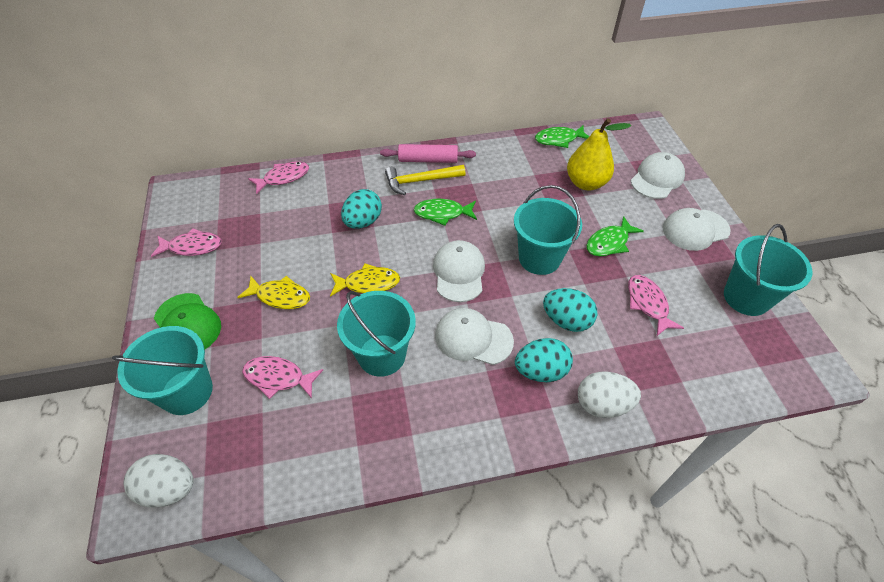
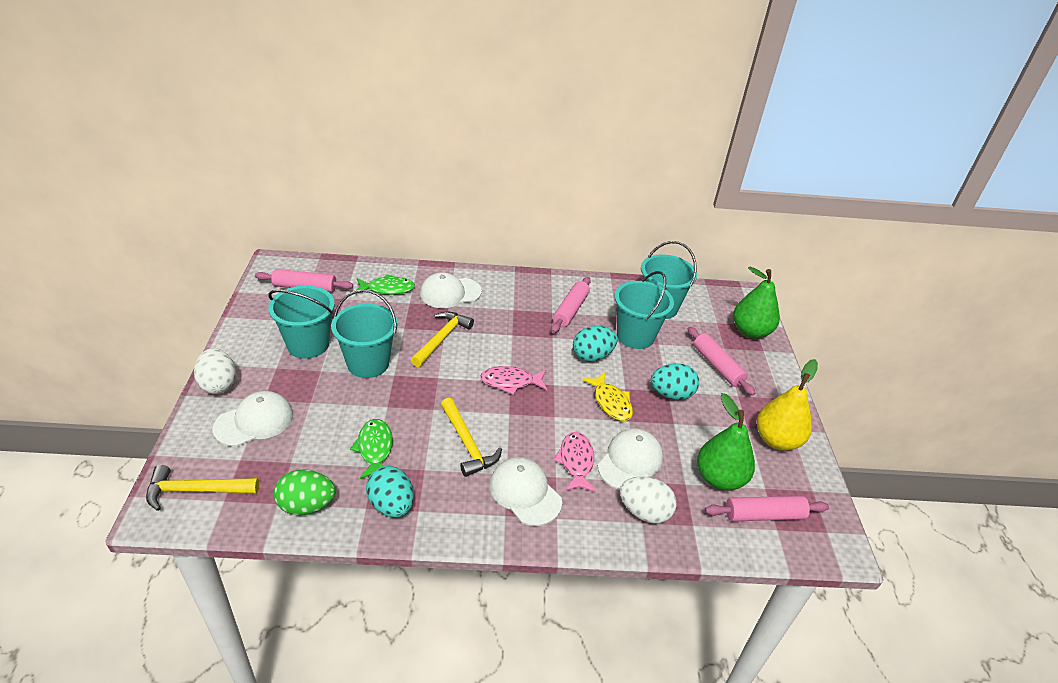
green cap: [154,293,221,349] = 1 -> none = 0
green egg: none = 0 -> [274,470,336,515] = 1
green fish: [414,199,477,226] [535,126,589,148] [586,216,644,256] = 3 -> [350,419,393,479] [355,274,415,295] = 2
green pear: none = 0 -> [697,393,755,491] [733,266,780,339] = 2
pink fish: [151,228,221,257] [242,356,323,399] [248,161,309,194] [628,275,684,336] = 4 -> [480,366,547,395] [553,432,596,492] = 2
pink rolling pin: [380,144,476,163] = 1 -> [255,269,353,292] [551,277,591,333] [688,327,755,396] [705,496,829,522] = 4
yellow fish: [237,276,310,309] [330,263,400,297] = 2 -> [582,373,633,421] = 1
yellow hammer: [385,165,465,195] = 1 -> [146,465,259,511] [411,311,474,367] [441,398,502,477] = 3

